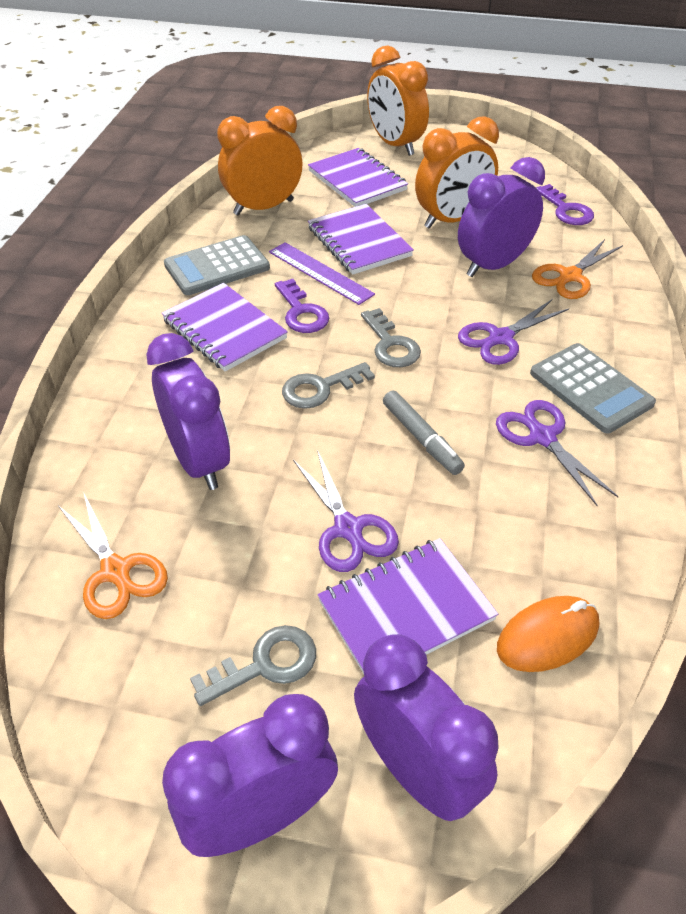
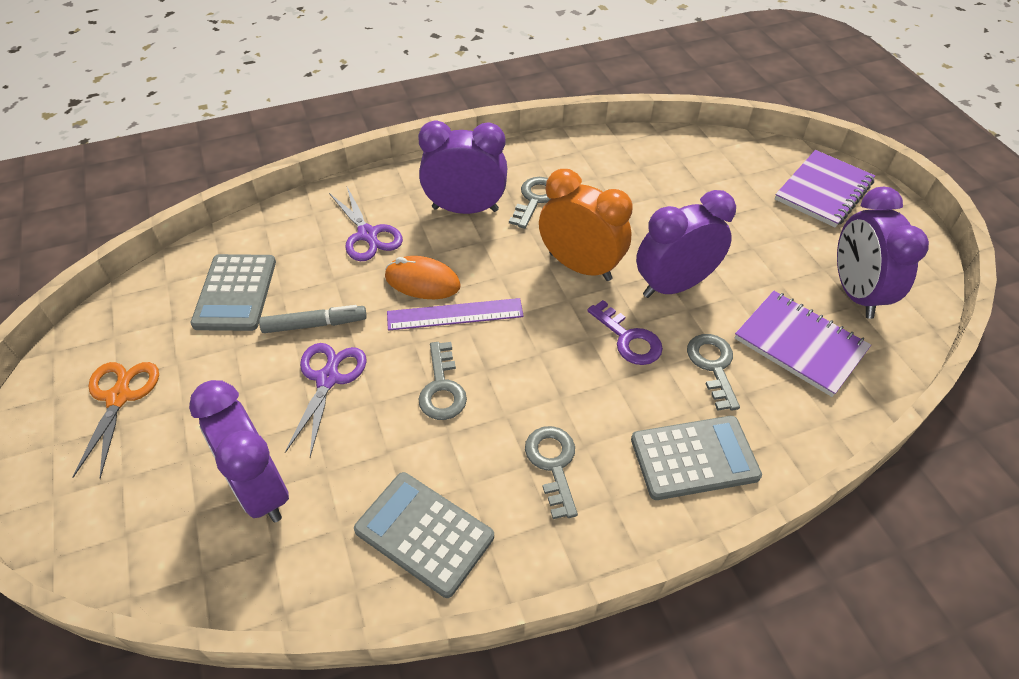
grey calculator: [164,235,270,295] [530,343,656,434] = 2 -> [190,254,276,331] [354,472,494,598] [631,416,762,500] = 3
grey key: [190,625,316,706] [282,362,375,409] [361,308,421,367] = 3 -> [418,342,467,420] [509,177,551,229] [525,426,578,519] [687,334,740,411] = 4
orange clock: [217,106,303,215] [367,46,429,156] [415,116,499,229] = 3 -> [539,169,632,281] = 1
orange scissors: [58,494,168,619] [532,239,623,299] = 2 -> [72,362,159,479] = 1
purple key: [275,279,329,333] [536,184,594,225] = 2 -> [587,300,663,365] = 1
purple notebook: [162,283,288,372] [308,148,408,207] [308,204,414,275] [318,538,498,674] = 4 -> [735,291,871,397] [775,150,875,227] = 2
purple scissors: [293,450,399,572] [458,299,569,365] [496,400,619,506] = 3 -> [285,343,367,457] [329,187,403,261] = 2

